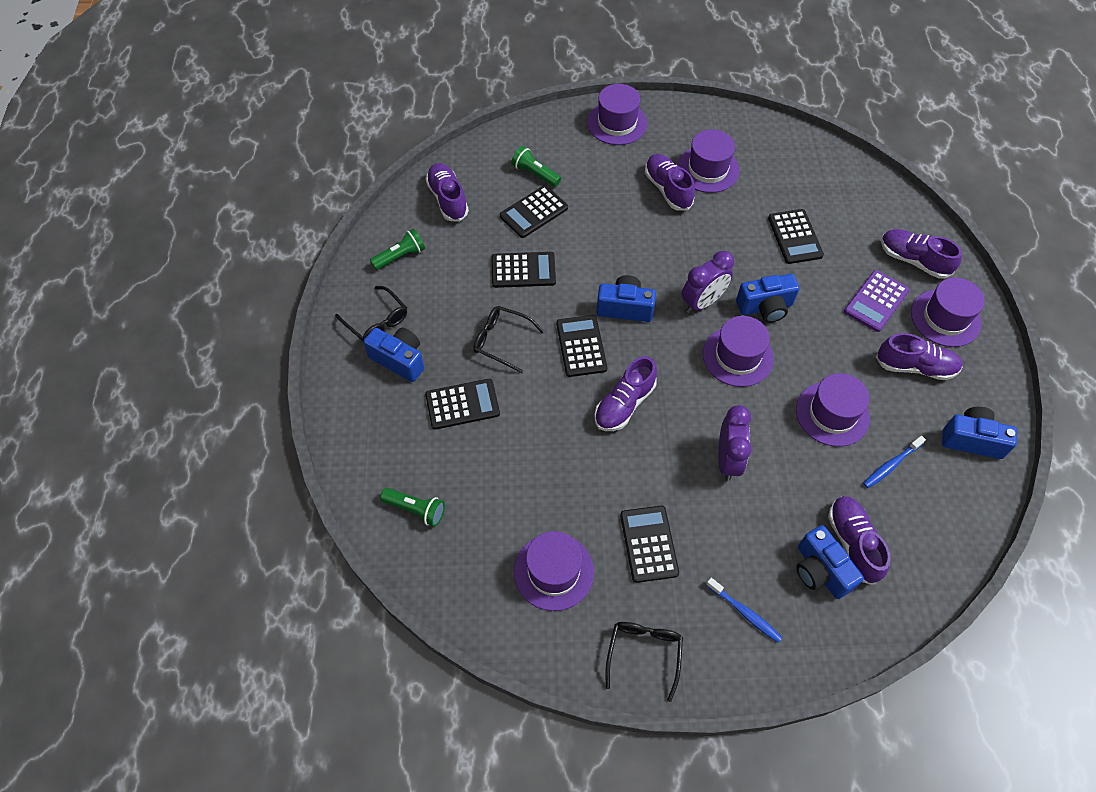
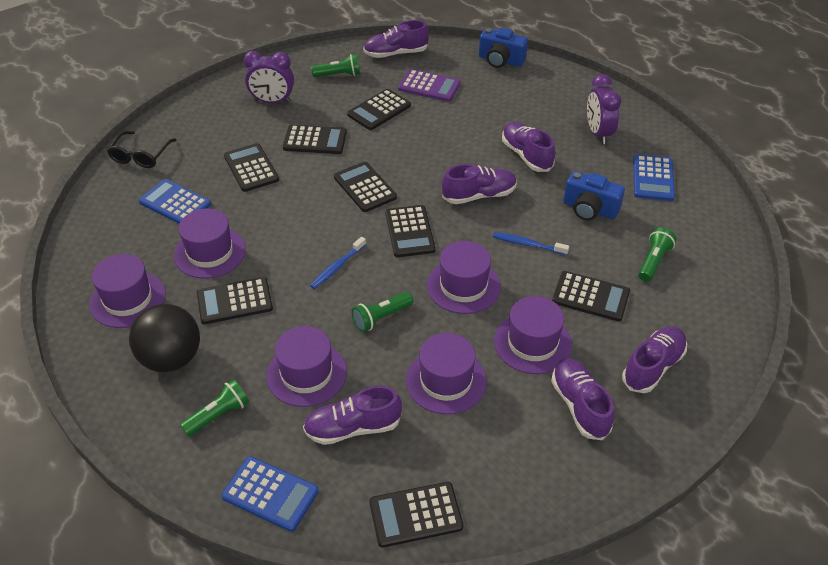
black ball: none = 0 -> [129,304,200,372] = 1
black calculator: [425,379,500,430] [492,252,556,288] [500,185,568,238] [556,315,607,377] [620,506,679,583] [768,209,824,264] = 6 -> [197,277,273,324] [224,143,279,192] [283,125,347,154] [334,162,397,212] [347,89,411,130] [369,482,464,548] [385,205,436,257] [552,271,630,321] = 8
black glasses: [335,286,407,341] [473,306,544,373] [606,622,683,702] = 3 -> [107,131,176,168] = 1
blue calculator: none = 0 -> [139,179,211,224] [221,456,319,532] [633,154,675,201] = 3
blue camera: [363,328,424,382] [596,275,656,322] [736,274,799,323] [796,525,864,599] [942,407,1017,459] = 5 -> [479,28,528,68] [563,171,625,221] = 2
green flashlight: [370,229,425,270] [380,488,445,527] [511,146,561,187] = 3 -> [180,379,249,437] [311,54,360,77] [351,292,413,332] [638,228,676,282] = 4

